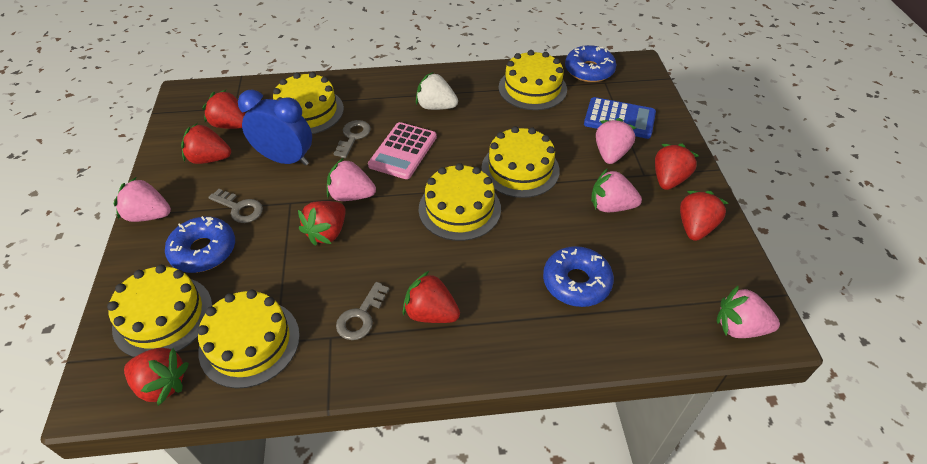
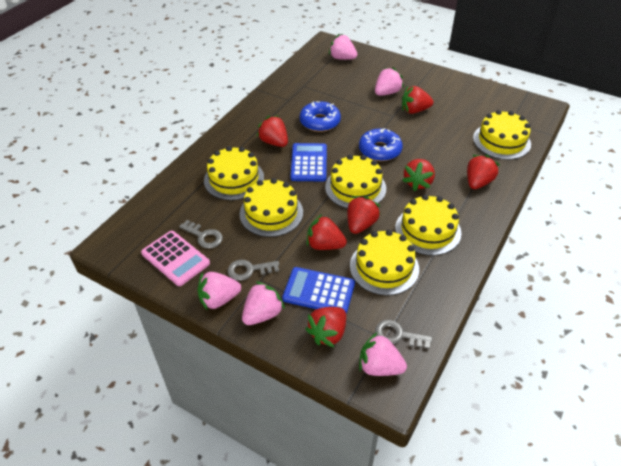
blue calculator: [584,97,656,139] = 1 -> [282,267,355,314] [290,143,327,181] = 2
blue clock: [238,89,312,166] = 1 -> none = 0
blue donut: [165,216,235,273] [543,246,614,307] [565,45,616,82] = 3 -> [300,101,341,132] [359,128,403,161] = 2
white strawberry: [416,72,458,110] = 1 -> none = 0

